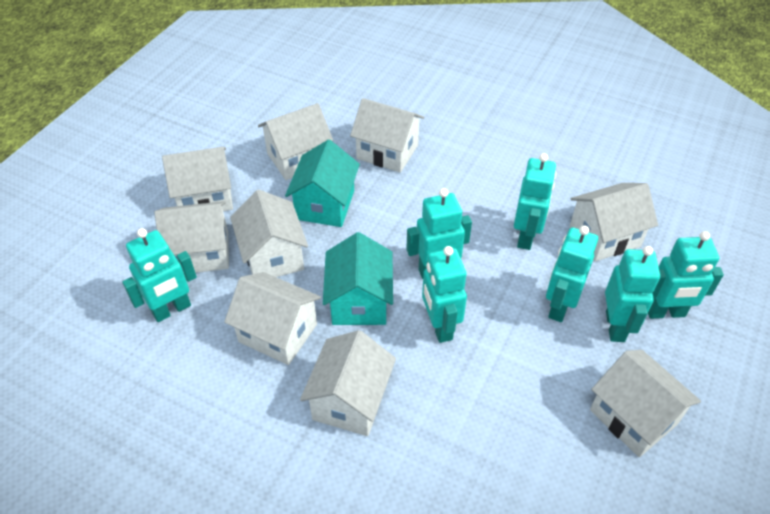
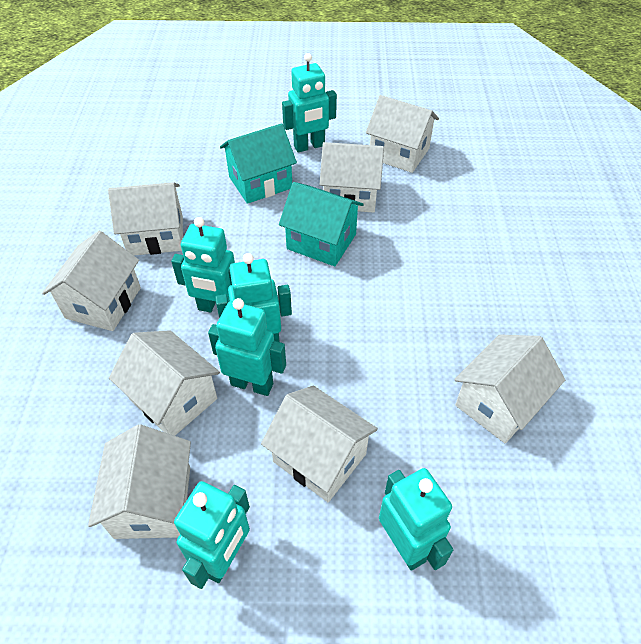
turquoise robot: [122,228,197,322] [406,188,472,279] [422,246,467,343] [514,153,556,250] [546,225,598,322] [605,246,660,342] [648,231,724,319] = 7 -> [171,217,235,312] [174,481,250,589] [208,298,286,396] [215,253,292,342] [282,53,337,152] [379,468,453,571] = 6
white house: [154,201,229,273] [162,147,233,211] [224,272,321,365] [230,190,308,277] [258,103,333,180] [300,330,396,436] [350,98,424,173] [570,183,658,261] [590,350,701,457] = 9 -> [42,231,141,331] [88,424,191,539] [108,182,183,255] [109,330,220,436] [261,386,378,502] [320,142,384,213] [366,95,439,173] [454,334,565,444] = 8

